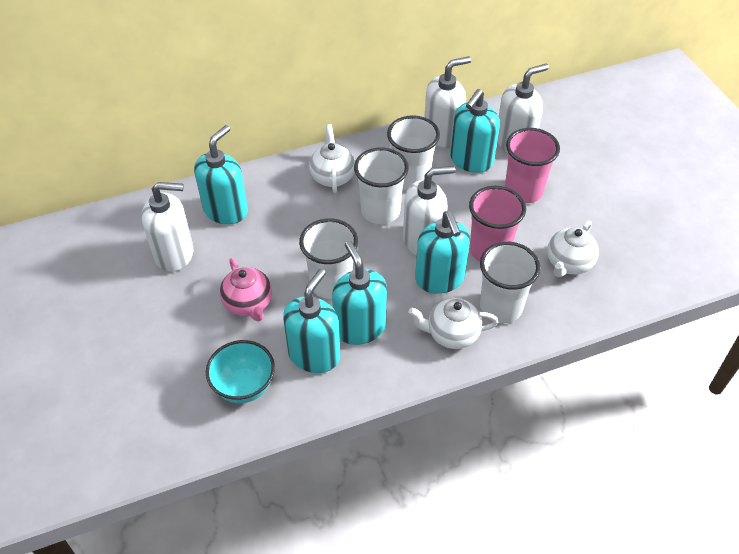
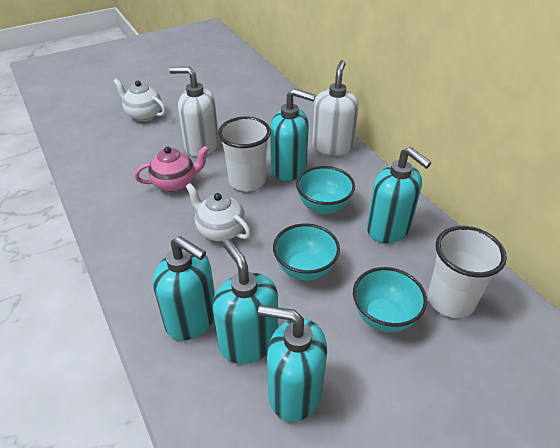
pink cup: [469,186,526,262] [505,128,560,204] = 2 -> none = 0
turquoise bowl: [206,340,275,403] = 1 -> [273,224,340,281] [296,166,355,214] [353,267,427,332] = 3
white cup: [299,218,358,299] [354,147,409,224] [387,115,440,190] [480,242,540,323] = 4 -> [218,117,271,191] [428,226,507,318] = 2
white soap dispenser: [142,182,194,272] [403,166,456,256] [424,56,471,148] [497,64,549,153] = 4 -> [169,67,219,157] [312,60,359,155] = 2
white teapot: [309,124,355,193] [408,298,498,349] [547,221,599,277] = 3 -> [113,79,166,121] [186,183,251,241] = 2

